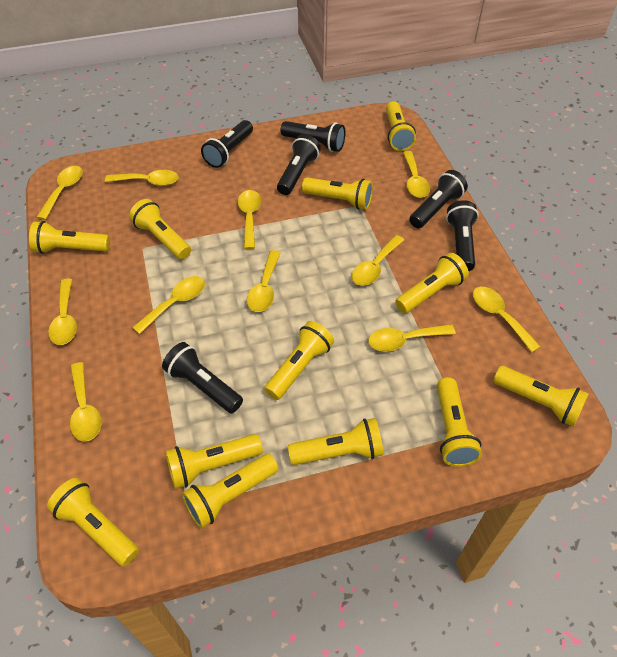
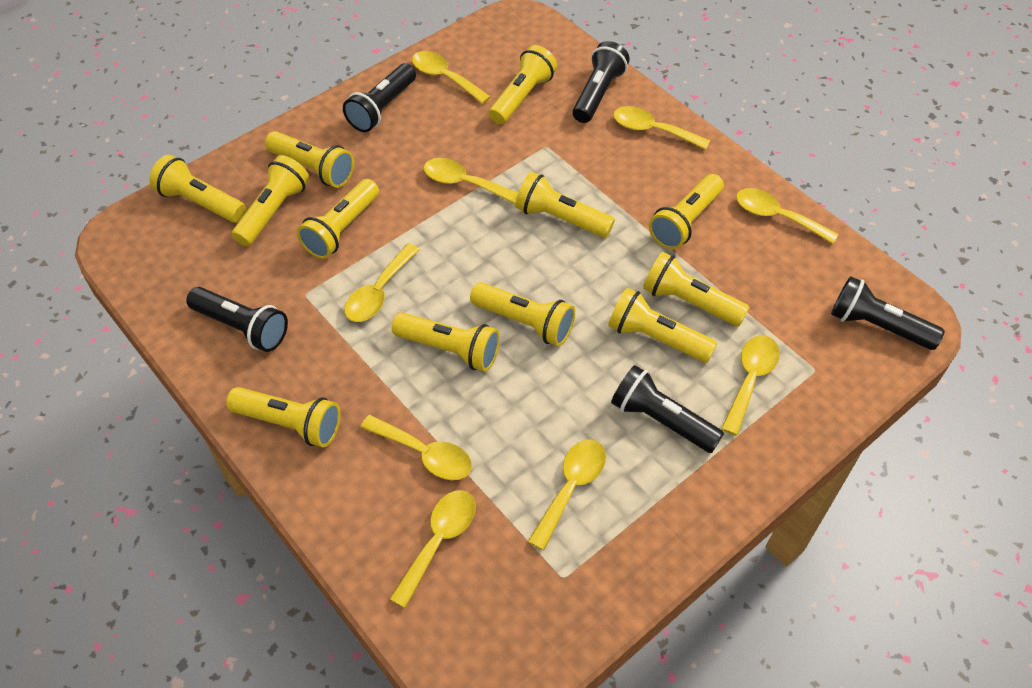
black flashlight: [162,342,243,413] [201,120,253,168] [277,134,321,195] [281,121,345,152] [409,170,468,228] [446,200,479,271] = 6 -> [186,287,288,352] [343,63,416,132] [572,41,630,123] [611,365,724,453] [831,276,945,350] = 5
yellow spoon: [37,166,83,220] [48,279,77,345] [70,362,102,442] [105,170,179,186] [132,276,205,334] [238,190,261,249] [247,250,281,312] [352,235,404,286] [368,324,456,352] [403,151,430,198] [473,287,541,352] = 11 -> [344,243,420,322] [360,415,472,480] [390,490,476,608] [412,51,491,104] [423,158,518,204] [528,440,606,550] [613,106,710,150] [721,335,780,435] [736,188,839,244] = 9

